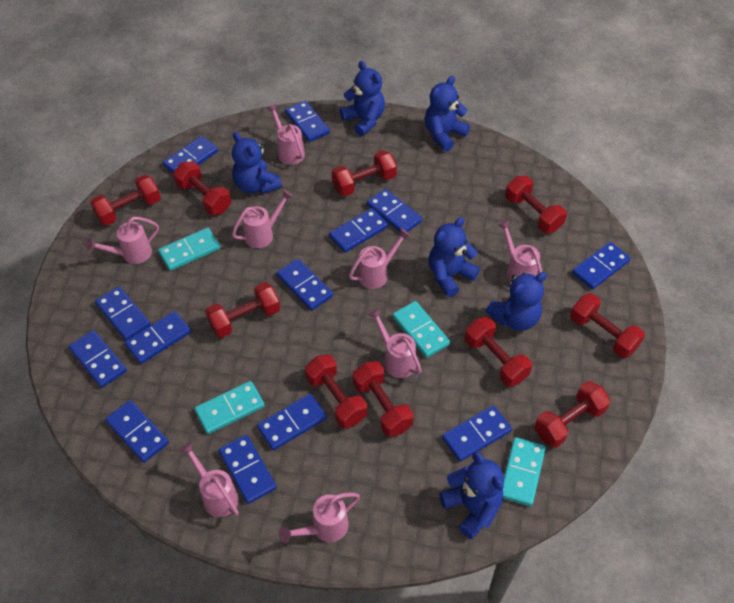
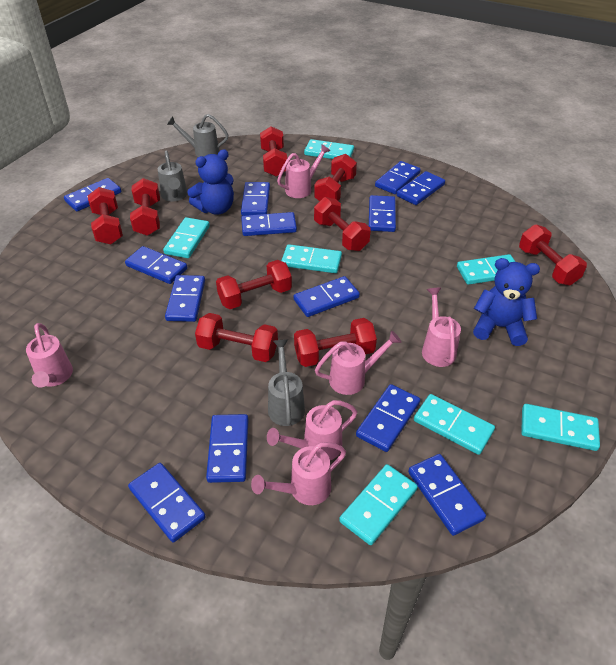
blue teddy bear: [232,132,282,194] [340,61,385,136] [425,76,470,151] [429,217,480,297] [439,451,504,539] [486,272,547,331] = 6 -> [187,149,234,215] [473,258,540,346] = 2
grey watering can: none = 0 -> [158,150,187,201] [167,114,228,157] [268,339,305,426] = 3
pink watering can: [85,217,159,264] [179,442,239,517] [232,189,293,248] [267,104,305,165] [279,492,360,543] [349,228,410,289] [368,308,422,378] [498,220,542,283] = 8 -> [26,323,73,388] [251,442,346,505] [267,400,357,460] [277,144,330,198] [315,330,401,395] [422,288,461,367] = 6
red dumbbell: [90,175,161,226] [173,161,231,215] [205,282,280,338] [305,354,367,428] [332,150,397,196] [353,361,414,437] [465,317,532,387] [505,176,567,233] [534,381,610,448] [570,293,645,358] = 10 -> [88,187,123,244] [130,178,160,236] [195,313,278,362] [216,260,292,309] [260,126,287,177] [294,318,377,367] [314,154,357,201] [314,197,371,251] [519,224,587,286] = 9
turquoise domino: [158,228,220,271] [194,381,265,434] [392,301,450,358] [503,437,546,506] = 4 -> [163,217,210,258] [281,244,342,273] [304,139,354,159] [339,464,418,545] [414,394,495,455] [457,254,515,285] [521,404,600,451] = 7

